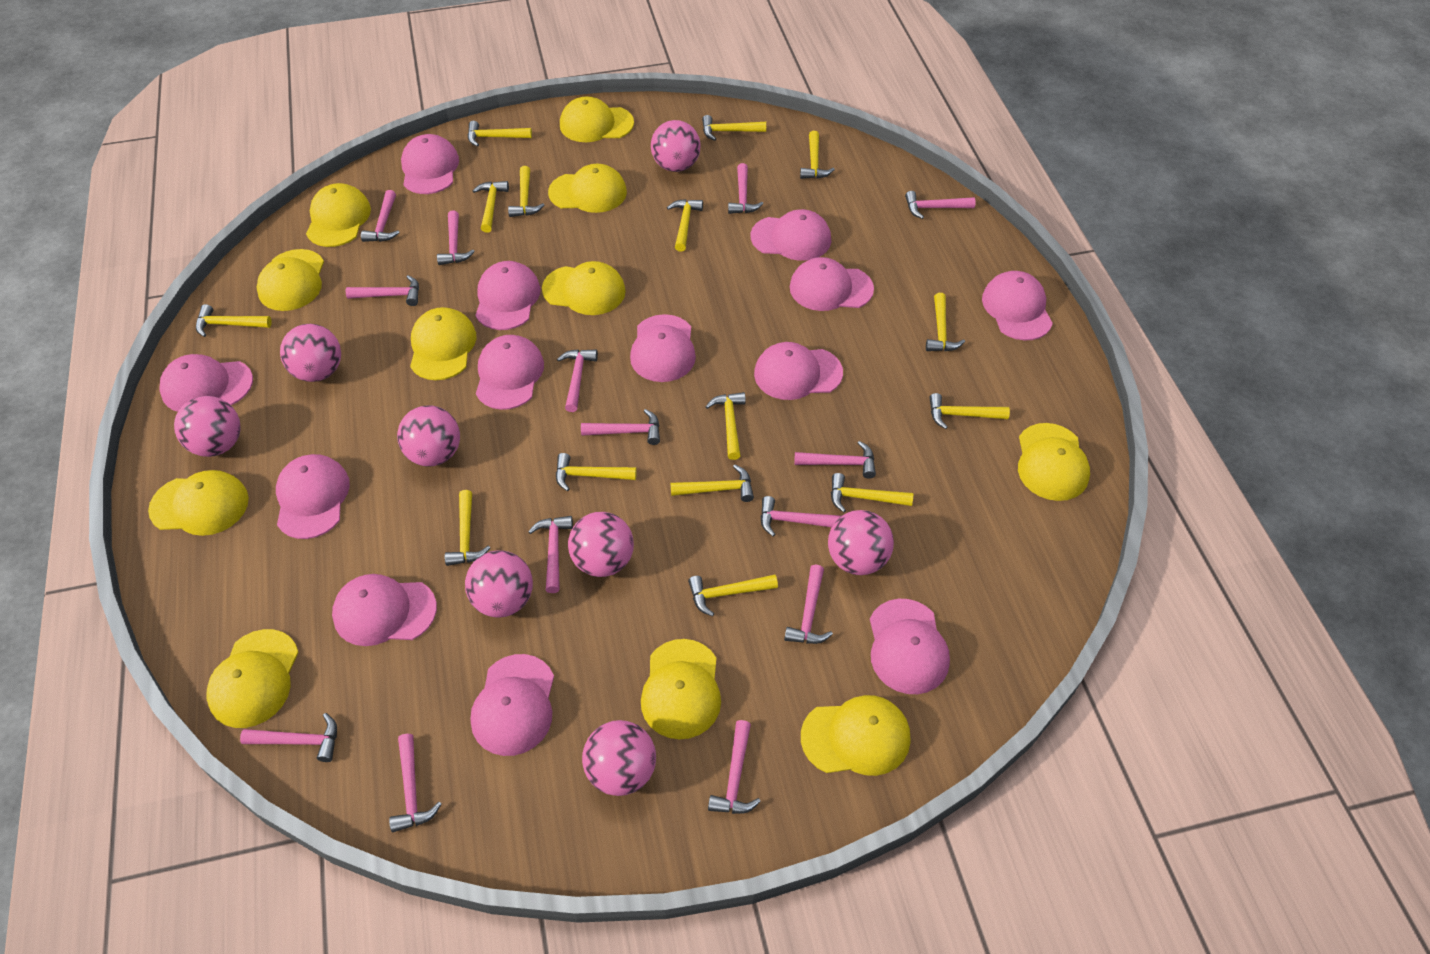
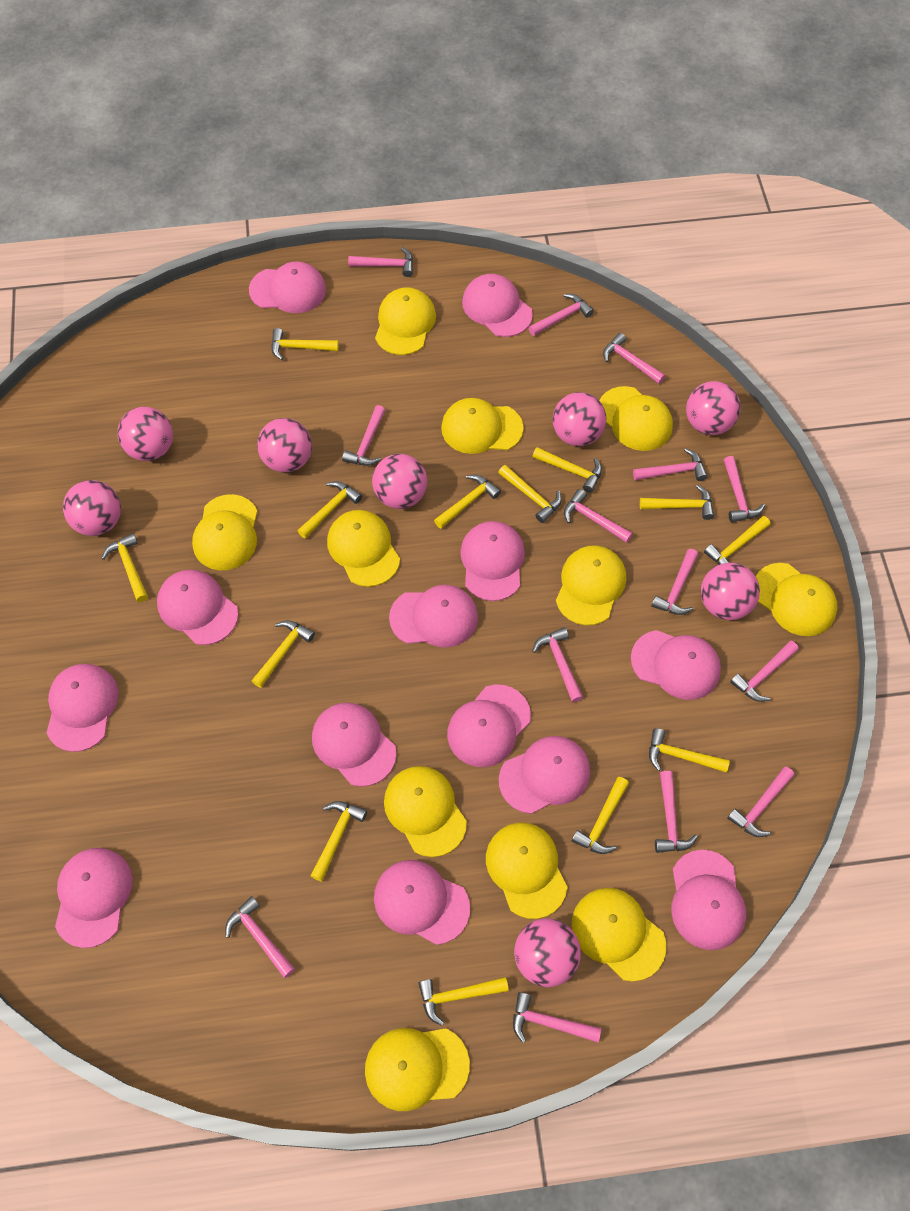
yellow hammer: [196,304,272,337] [445,490,490,566] [468,121,532,147] [473,181,509,233] [508,166,544,217] [556,453,637,491] [667,199,703,252] [670,464,754,502] [688,575,778,616] [702,115,766,141] [705,392,746,460] [800,131,835,179] [831,473,913,512] [926,293,965,351] [929,393,1010,429] = 15 -> [101,533,148,602] [252,620,315,688] [271,328,339,360] [297,481,362,539] [311,801,367,882] [418,977,509,1026] [434,475,501,529] [498,465,562,523] [532,447,602,493] [571,777,629,854] [640,485,714,520] [649,728,730,772] [704,516,770,565] = 13

